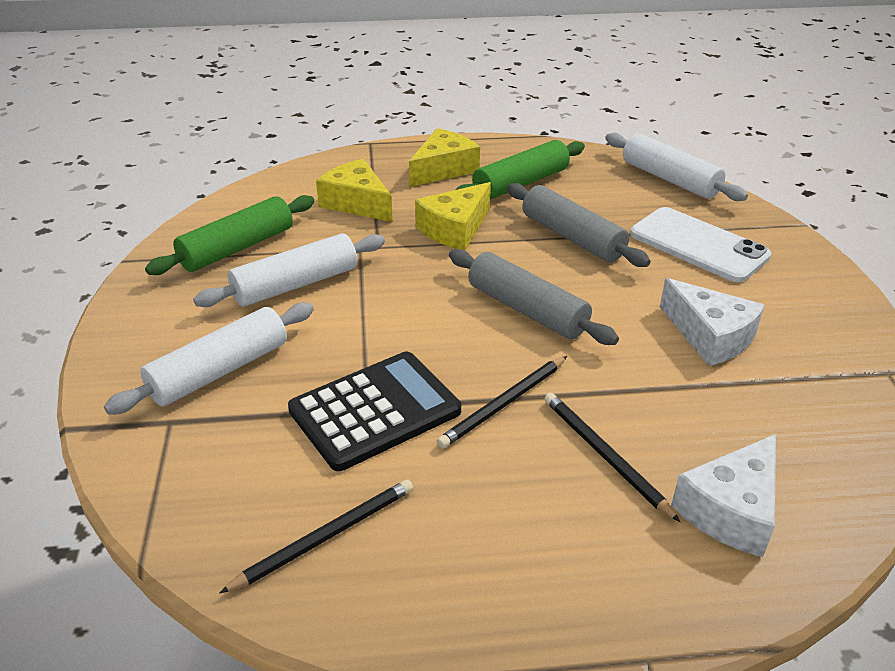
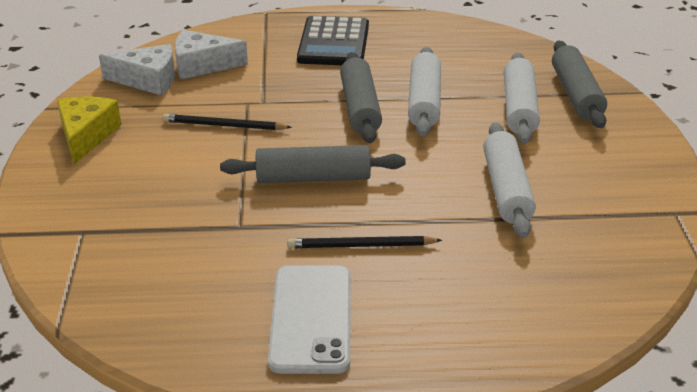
black pencil: [219,480,413,594] [437,356,567,449] [544,393,680,522] = 3 -> [163,114,292,130] [287,236,442,248] = 2
green rolling pin: [145,195,314,275] [456,140,585,200] = 2 -> none = 0
grey rolling pin: [449,249,619,345] [507,183,651,267] = 2 -> [220,145,406,183] [340,52,382,143] [552,41,607,128] = 3
yellow cheese: [316,159,393,222] [409,128,480,187] [415,182,491,251] = 3 -> [57,96,121,164] = 1

